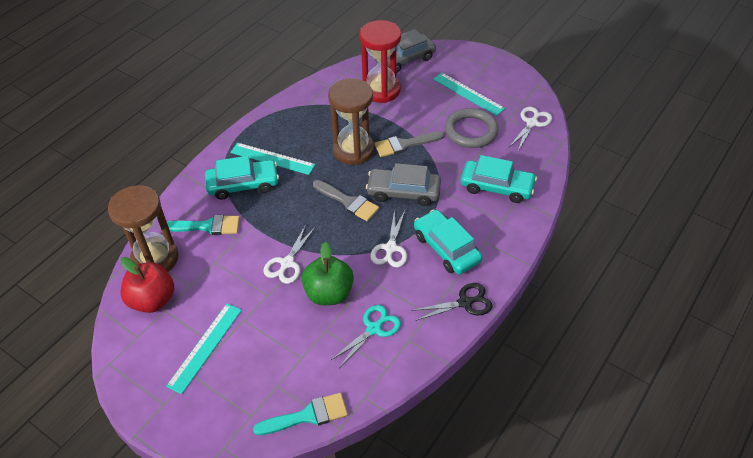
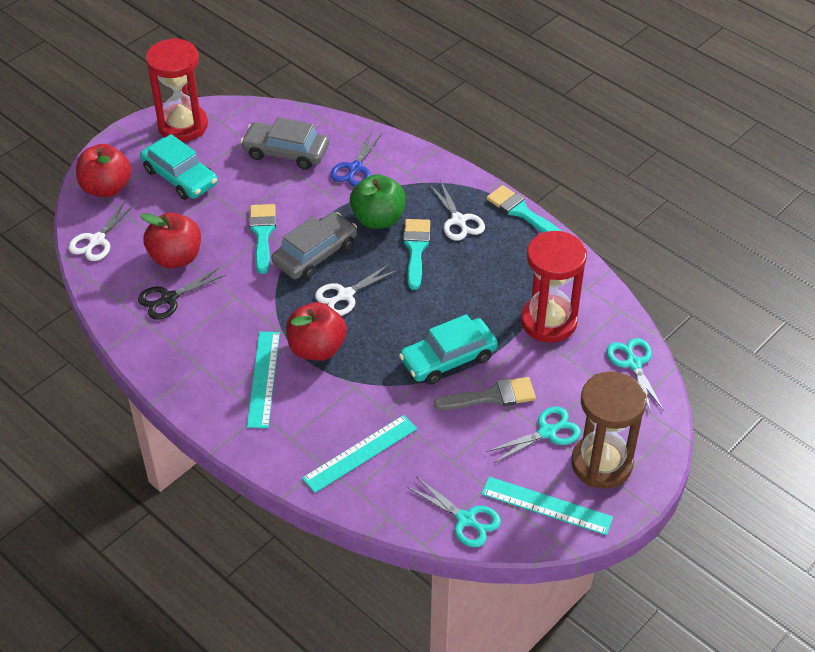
blue scissors: none = 0 -> [330,132,382,187] = 1
brown hourglass: [108,185,179,272] [328,78,375,165] = 2 -> [571,372,647,489] = 1
grey brush: [313,180,379,221] [374,131,445,157] = 2 -> [434,377,536,410] = 1
grey ring: [445,108,499,148] = 1 -> none = 0
red apple: [120,257,174,313] = 1 -> [76,144,132,197] [140,212,201,268] [286,302,347,361] = 3
red hourglass: [360,20,401,103] = 1 -> [146,38,208,142] [521,231,587,343] = 2
turquoise brush: [167,215,240,235] [253,393,348,435] = 2 -> [249,204,276,274] [403,219,430,290] [486,185,561,233] = 3
turquoise car: [205,156,279,200] [414,209,483,275] [461,155,537,203] = 3 -> [140,134,218,200] [399,314,498,385] = 2
turquoise scissors: [330,305,401,367] = 1 -> [407,477,501,547] [487,407,581,463] [607,338,664,412] = 3

